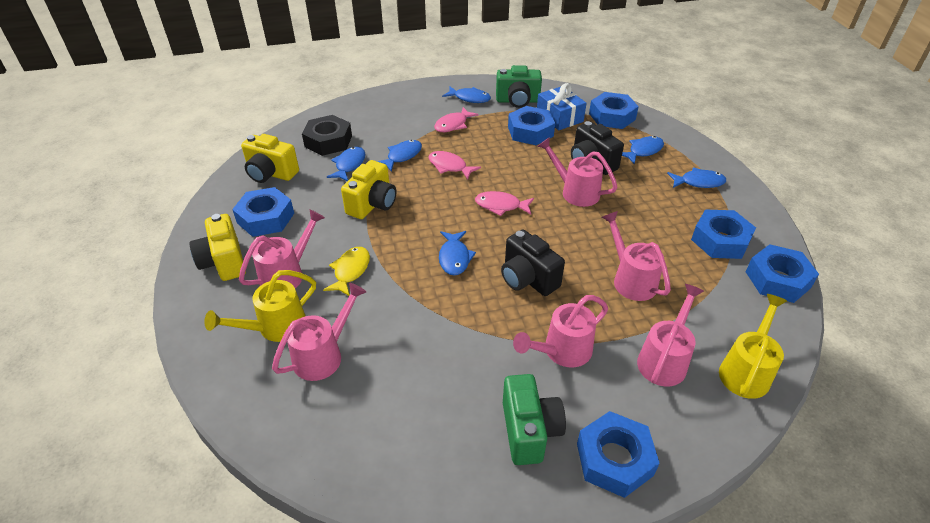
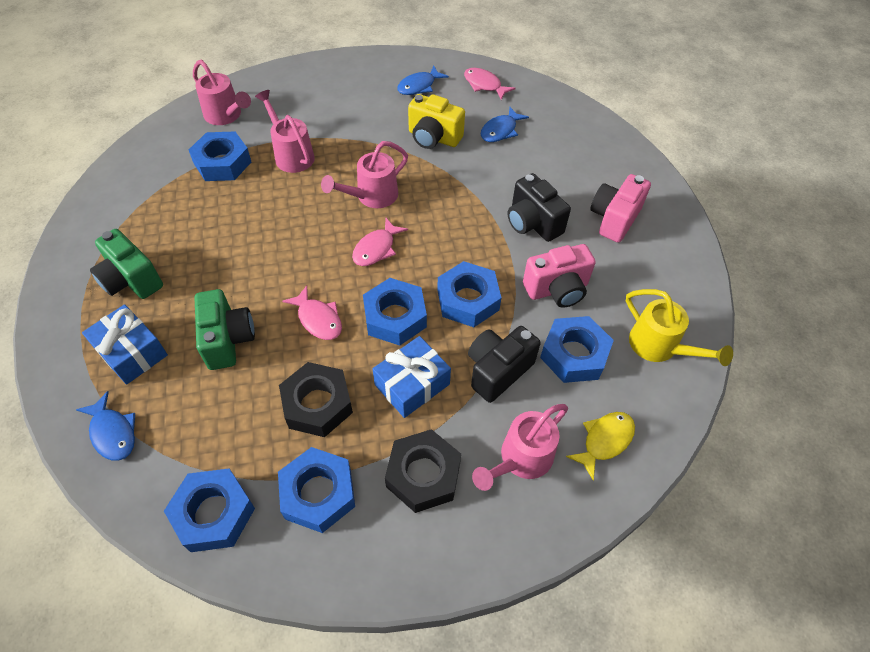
black nut: [302,115,352,156] = 1 -> [279,362,353,437] [385,429,461,513] = 2
blue fish: [327,147,365,181] [377,140,422,172] [439,231,476,276] [442,86,491,103] [622,136,664,164] [667,168,726,188] = 6 -> [76,391,135,461] [397,66,449,95] [481,107,529,142] = 3
blue gift: [537,83,587,130] = 1 -> [82,304,168,385] [373,336,451,418] = 2
pink camera: none = 0 -> [523,244,596,308] [590,174,651,243] = 2
pink watering can: [239,209,325,288] [272,283,366,381] [513,295,608,367] [537,138,617,207] [602,211,671,301] [637,284,704,386] = 6 -> [193,60,251,125] [255,90,315,173] [321,141,408,208] [472,404,568,491] = 4
yellow camera: [189,214,246,281] [241,134,299,183] [341,160,396,219] = 3 -> [408,94,465,149] = 1
yellow watering can: [204,270,316,342] [719,294,787,399] = 2 -> [626,289,733,366] = 1

